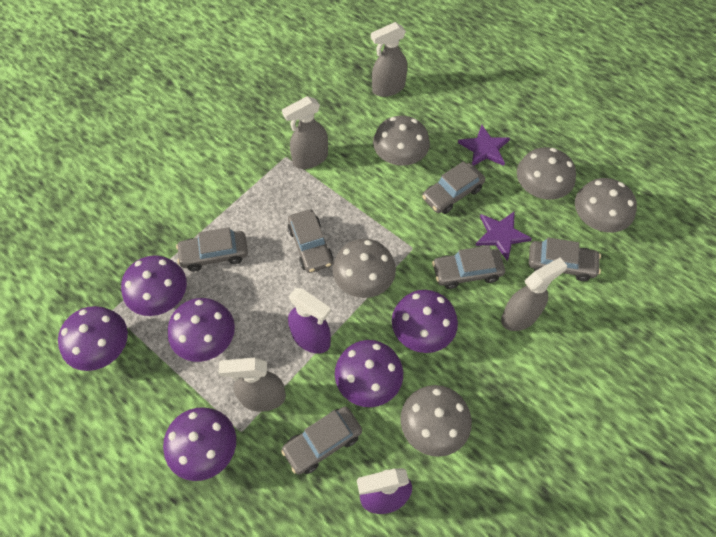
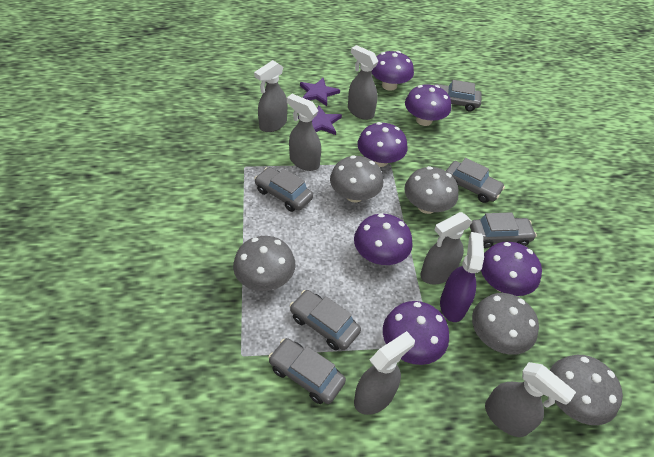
grey spray bottle: [218,358,286,412] [282,96,328,169] [371,22,407,97] [501,258,567,331] = 4 -> [254,60,287,132] [287,94,321,171] [348,45,379,120] [354,331,415,415] [420,212,472,285] [485,362,576,437] = 6
purple spray bottle: [288,288,331,354] [357,468,412,514] = 2 -> [440,232,484,322] = 1

